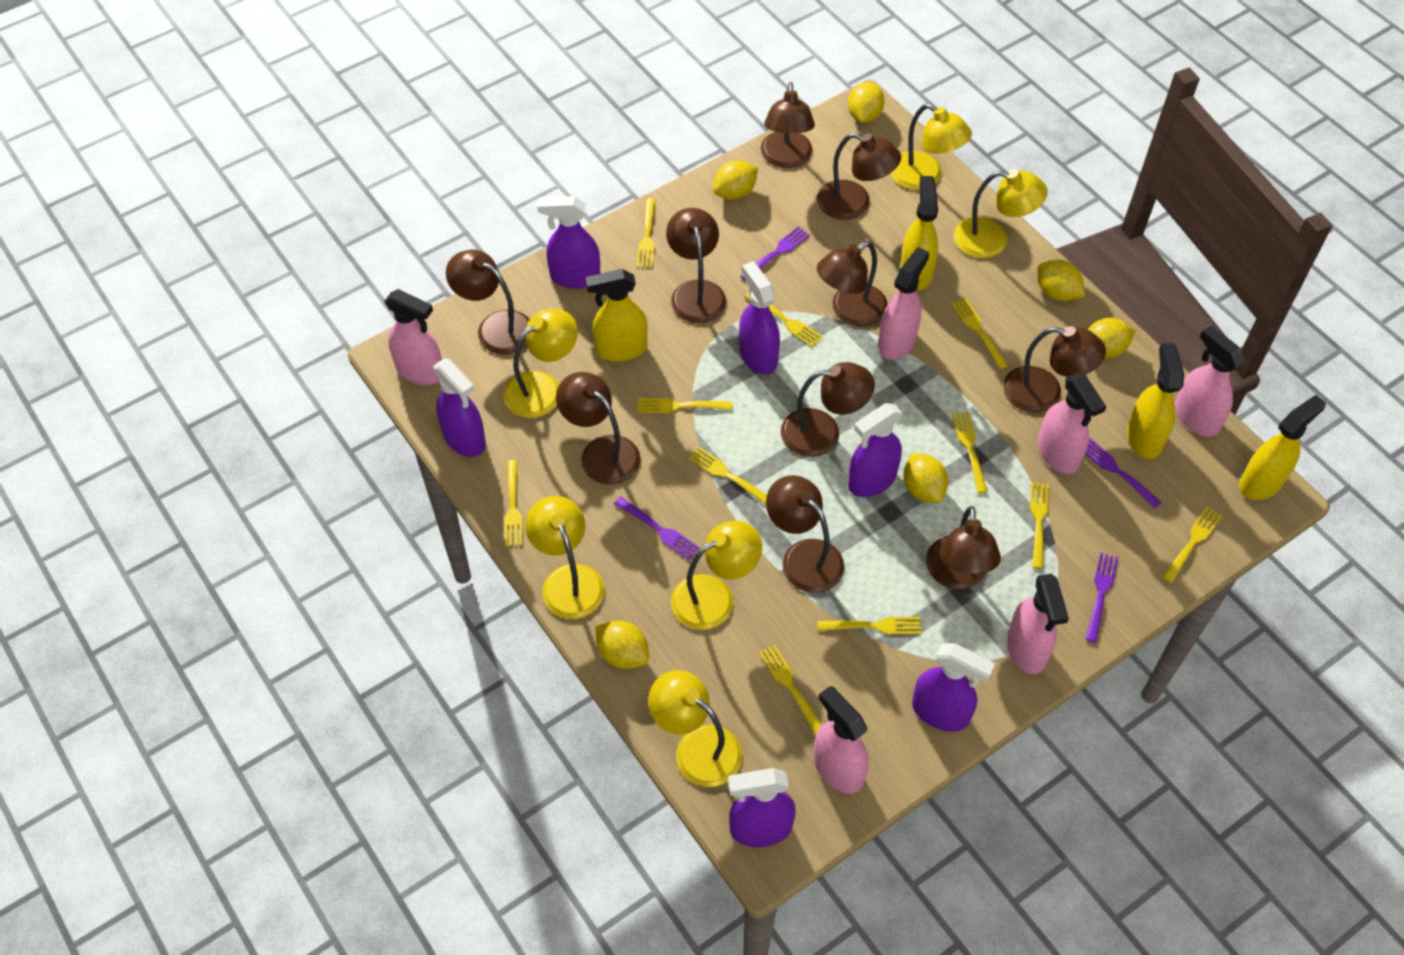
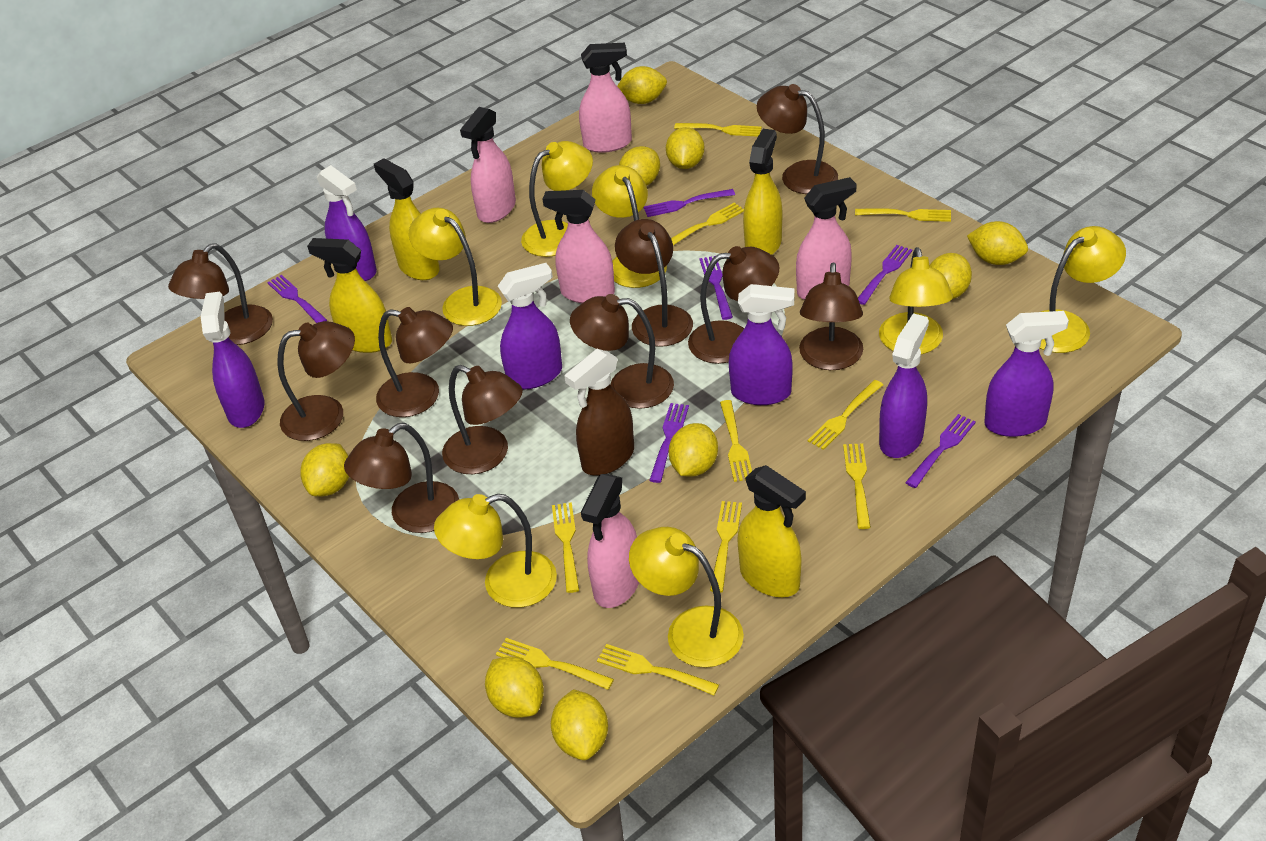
brown spray bottle: none = 0 -> [564,349,634,476] = 1
pink spray bottle: [385,289,442,385] [814,686,869,794] [878,247,929,359] [1007,574,1069,674] [1037,373,1107,474] [1175,326,1245,437] = 6 -> [460,107,516,223] [543,190,615,303] [579,43,632,153] [581,474,639,608] [796,177,857,300] = 5
purple fork: [614,497,700,560] [741,226,810,281] [1085,438,1161,508] [1085,553,1118,643] = 4 -> [267,275,327,323] [644,189,735,217] [649,403,689,483] [699,256,733,320] [858,245,912,305] [905,414,976,488] = 6
yellow fork: [504,460,523,546] [637,198,655,268] [637,398,732,413] [689,447,767,505] [745,292,823,348] [759,644,822,736] [817,617,921,635] [952,298,1008,369] [952,412,988,493] [1030,482,1049,569] [1162,507,1222,583] = 11 -> [496,638,614,690] [552,502,579,593] [597,644,719,695] [671,202,744,245] [674,123,762,137] [710,501,742,593] [720,400,752,482] [808,380,883,450] [843,443,871,529] [855,208,951,222] = 10
yellow lamp: [503,309,578,418] [525,496,605,619] [648,670,742,787] [671,521,762,630] [890,104,972,190] [954,169,1048,258] = 6 -> [409,208,502,326] [434,494,557,608] [521,141,593,257] [592,165,667,288] [629,527,744,668] [879,247,953,354] [1040,226,1126,353] = 7
yellow lemon: [596,621,649,669] [713,160,758,200] [848,82,885,123] [903,453,948,503] [1037,259,1085,301] [1088,318,1135,359] = 6 -> [300,443,349,497] [485,657,544,718] [551,689,608,760] [617,66,667,104] [619,146,660,186] [666,127,705,169] [669,423,718,477] [930,253,972,299] [967,221,1028,265] = 9

